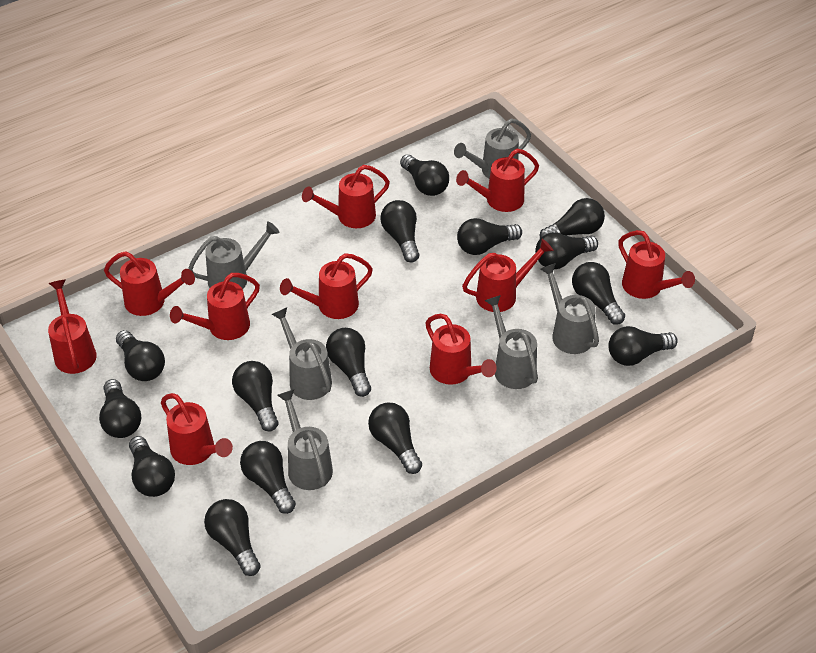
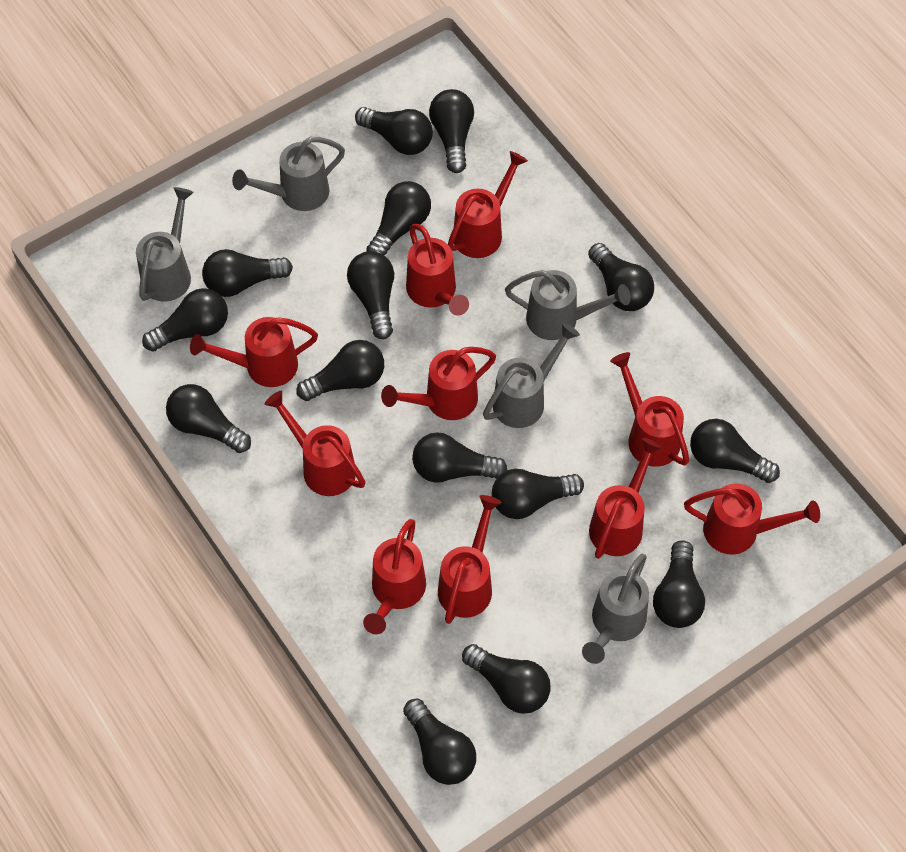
grey watering can: [188,221,280,289] [271,307,332,400] [277,390,333,490] [454,118,531,179] [484,295,538,389] [540,263,599,354] = 6 -> [136,187,194,301] [232,137,345,211] [483,322,580,428] [505,270,631,340] [582,554,649,664] = 5

